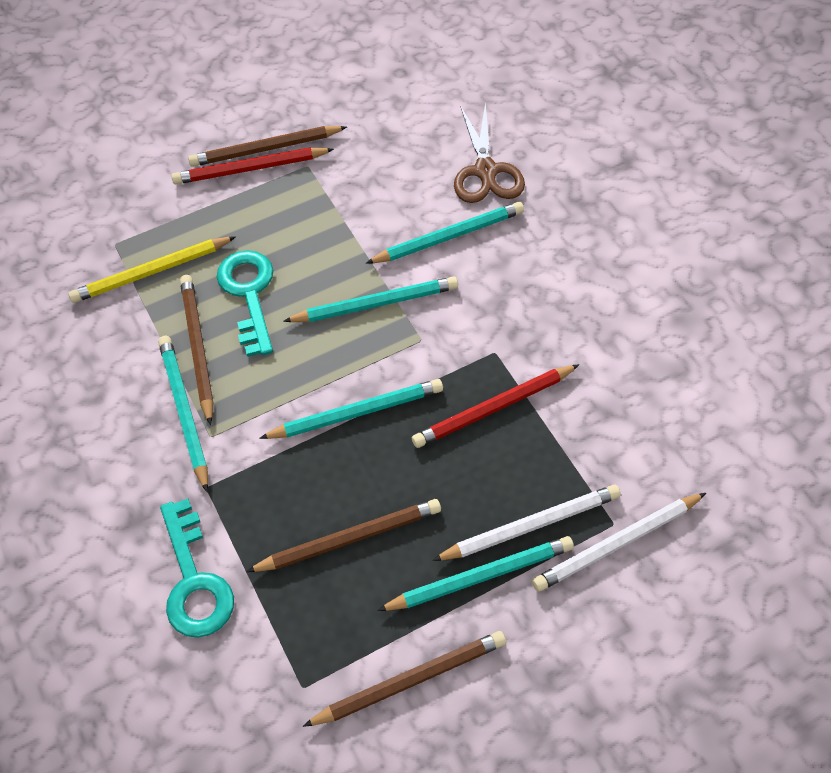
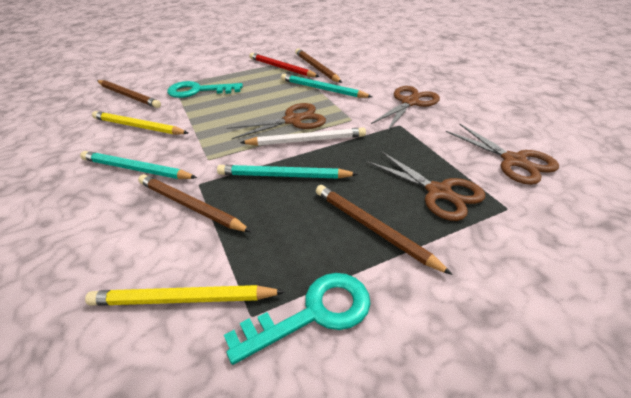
brown scissors: [454,101,525,203] = 1 -> [227,103,326,139] [367,151,485,221] [371,86,440,130] [446,123,559,185] = 4
red pencil: [171,147,334,184] [412,364,579,448] = 2 -> [249,53,320,77] = 1
turquoise pencil: [158,336,208,492] [259,379,443,439] [283,276,458,322] [366,202,524,264] [377,536,574,611] = 5 -> [80,151,197,179] [217,165,358,179] [281,74,372,98] = 3
white pencil: [432,485,621,561] [532,493,706,592] = 2 -> [240,127,366,146] = 1
yellow pencil: [68,236,236,303] = 1 -> [85,285,285,306] [92,111,188,135] = 2

